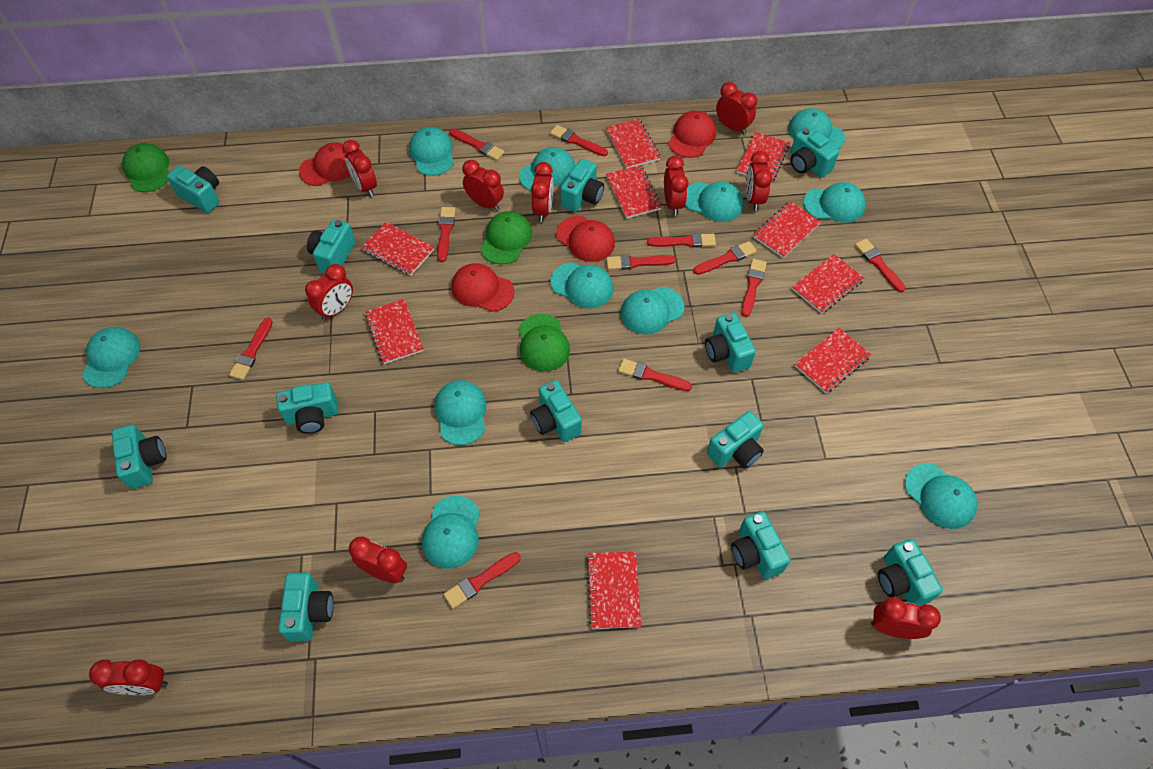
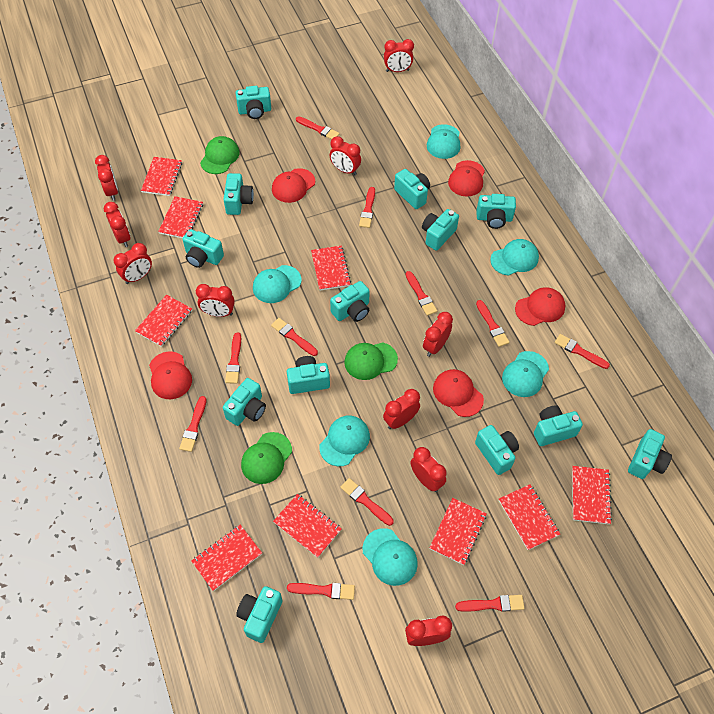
red cap: [299,142,351,186] [451,263,514,312] [556,216,615,262] [668,111,716,158] = 4 -> [149,351,192,399] [272,168,315,203] [433,369,484,417] [448,160,485,197] [515,287,565,326] = 5
turquoise camera: [112,424,167,489] [167,166,220,213] [276,382,338,434] [278,573,334,641] [307,219,355,273] [530,380,582,442] [560,159,604,212] [705,313,756,373] [707,411,764,468] [731,511,791,579] [790,127,839,178] [878,539,943,606] = 12 -> [183,229,224,268] [223,173,254,215] [223,378,266,426] [236,86,271,119] [236,586,283,643] [287,356,330,394] [330,281,370,322] [394,169,430,209] [422,209,459,251] [475,425,519,475] [477,194,516,229] [534,405,583,446] [628,429,672,479] = 13
turquoise cap: [82,327,140,388] [409,127,454,176] [422,496,480,568] [434,380,486,445] [519,147,575,191] [550,262,613,309] [621,287,684,335] [685,182,744,222] [788,108,845,149] [803,182,866,223] [905,463,977,529] = 11 -> [253,265,302,303] [319,416,370,466] [362,528,418,586] [427,124,460,159] [490,239,539,276] [502,351,549,397] = 6

